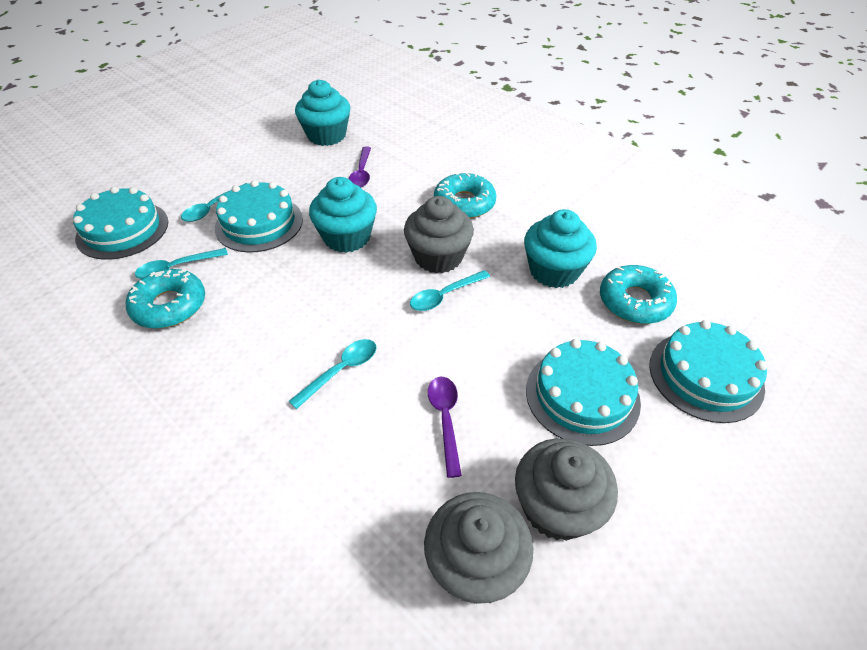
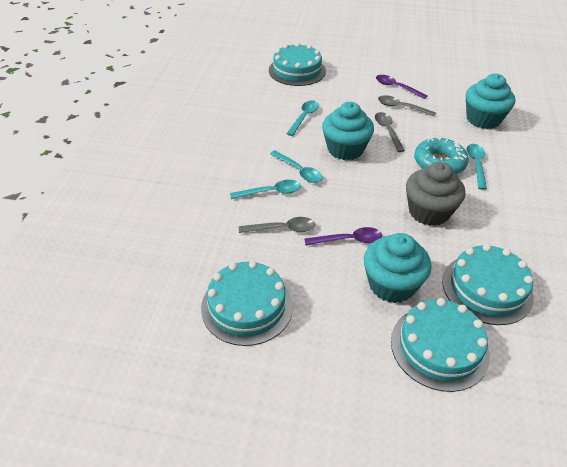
grey cupcake: [404,196,474,274] [424,492,533,604] [515,438,618,541] = 3 -> [406,162,466,226] = 1
grey spoon: none = 0 -> [239,217,315,233] [375,112,405,152] [378,95,436,117] = 3
turquoise donut: [126,269,205,329] [434,172,496,219] [600,265,677,324] = 3 -> [414,137,469,174] = 1

